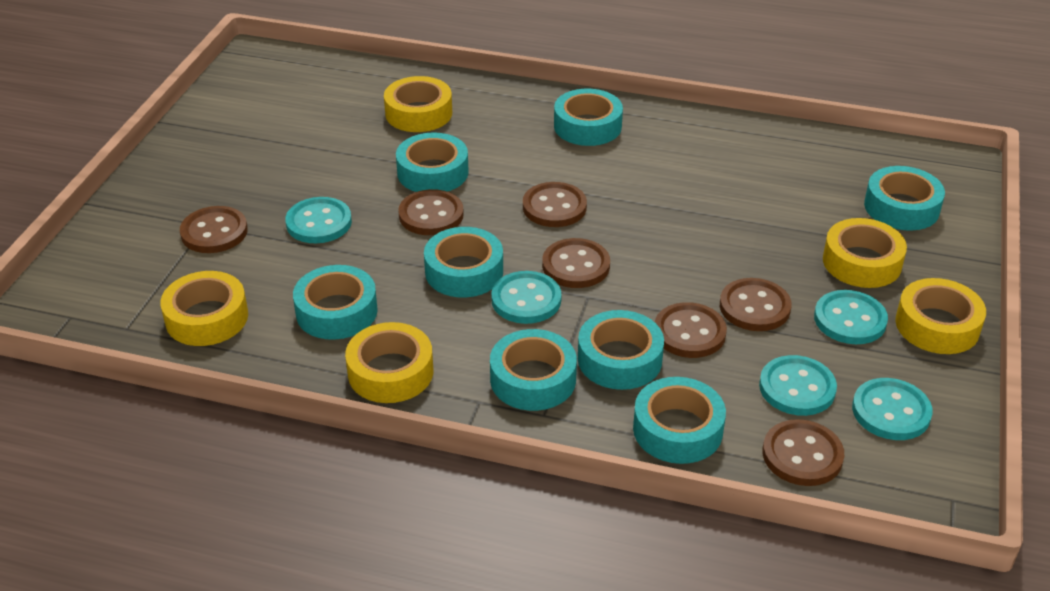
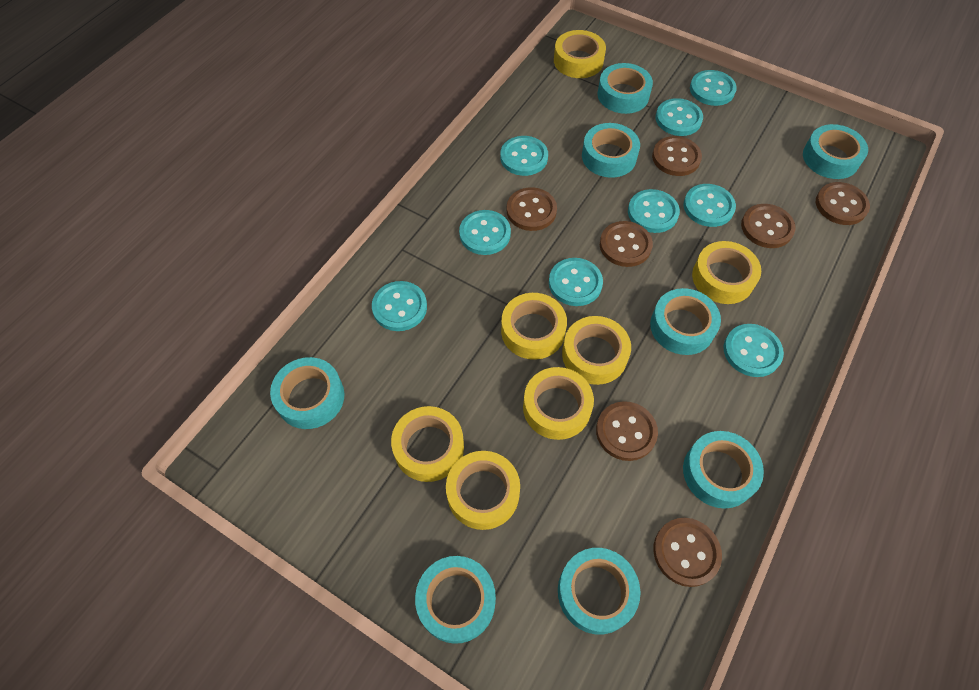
turquoise button: [285,197,352,243] [491,271,562,324] [759,355,837,416] [814,290,888,344] [852,378,933,440] = 5 -> [372,281,427,331] [459,210,511,255] [500,136,548,176] [549,258,603,306] [628,189,680,233] [655,98,703,136] [683,184,736,227] [690,70,737,106] [724,324,784,377] = 9
yellow tape: [160,271,248,346] [345,322,433,403] [384,76,452,132] [823,218,907,288] [895,278,986,354] = 5 -> [391,406,464,482] [446,451,520,530] [501,293,567,360] [523,367,594,440] [554,30,606,78] [562,316,631,385] [692,241,761,304] = 7

